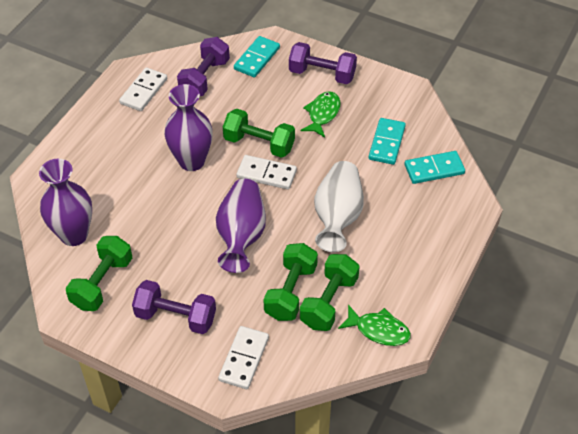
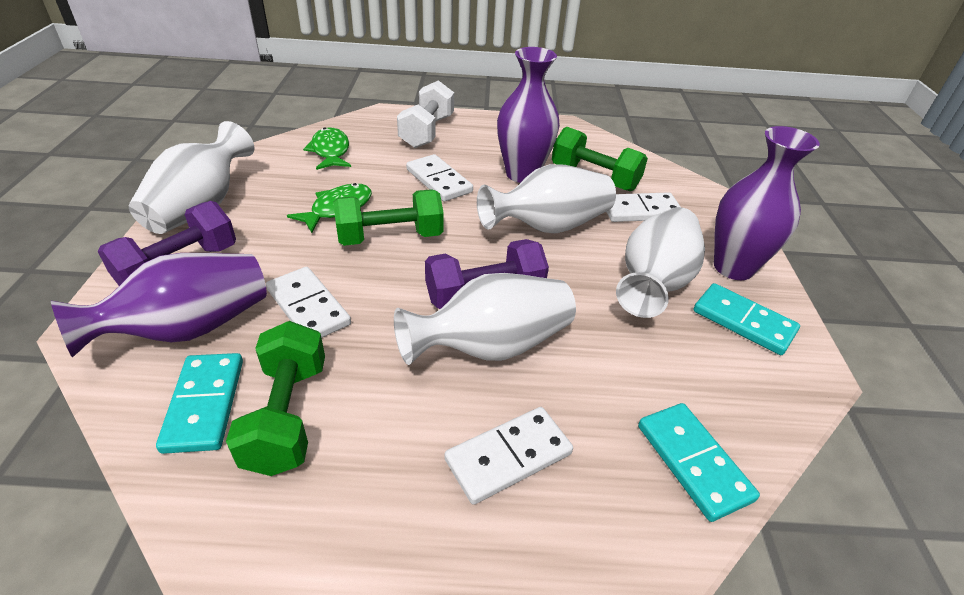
green dumbbell: [66,236,132,311] [223,109,295,158] [263,243,318,321] [300,254,360,331] = 4 -> [226,321,325,476] [333,189,444,246] [552,127,648,191] = 3
purple dumbbell: [132,280,216,334] [177,37,230,96] [289,42,357,84] = 3 -> [98,201,236,286] [425,239,549,309] = 2
white domino: [119,67,167,111] [218,326,269,389] [236,155,297,189] = 3 -> [266,267,351,338] [406,154,473,202] [444,407,573,505] [607,192,681,222] = 4
white dumbbell: none = 0 -> [397,80,454,148] = 1
white vase: [314,161,364,252] = 1 -> [129,121,255,234] [394,273,576,365] [477,164,616,233] [616,207,705,318] = 4

